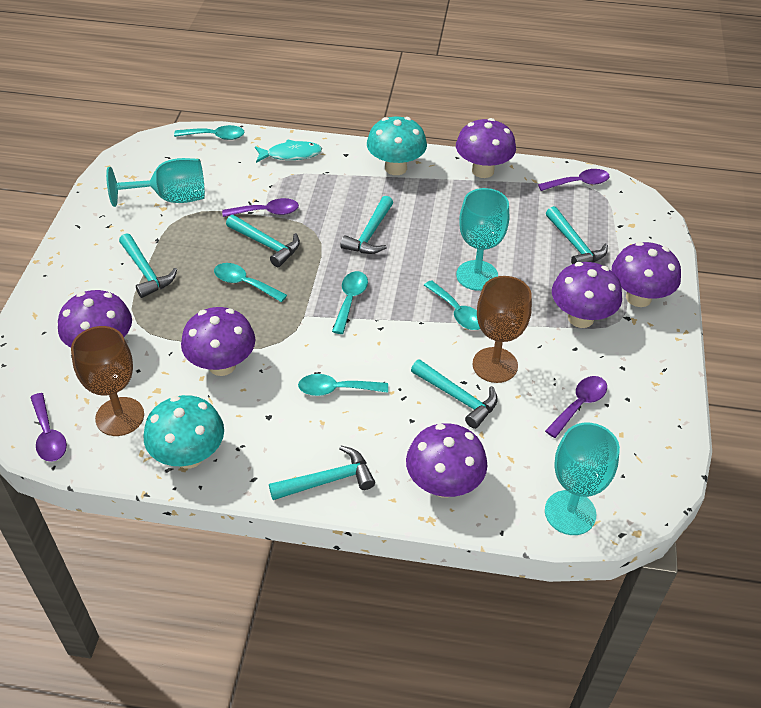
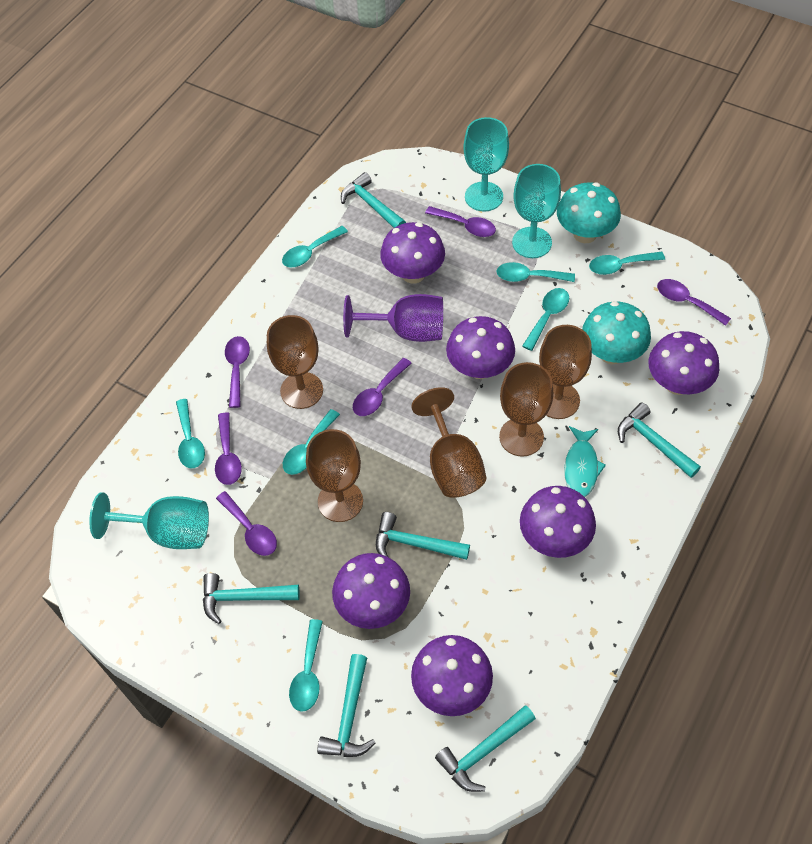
brown goblet: [71,326,144,436] [473,276,532,383] = 2 -> [267,315,323,409] [306,429,363,522] [411,387,486,498] [499,362,553,457] [539,325,592,419] = 5
purple goblet: none = 0 -> [343,294,443,342] = 1
purple spoon: [30,393,67,462] [222,198,299,217] [538,169,610,191] [545,376,607,438] = 4 -> [215,413,242,485] [216,491,277,556] [225,336,250,408] [353,358,412,416] [425,206,496,237] [657,279,731,326] = 6
turquoise spoon: [174,125,245,140] [214,263,287,302] [298,374,388,396] [332,271,368,334] [424,280,480,330] = 5 -> [176,399,205,468] [282,226,348,268] [283,409,340,475] [289,619,323,712] [496,262,575,282] [522,288,569,351] [589,252,665,275] = 7

